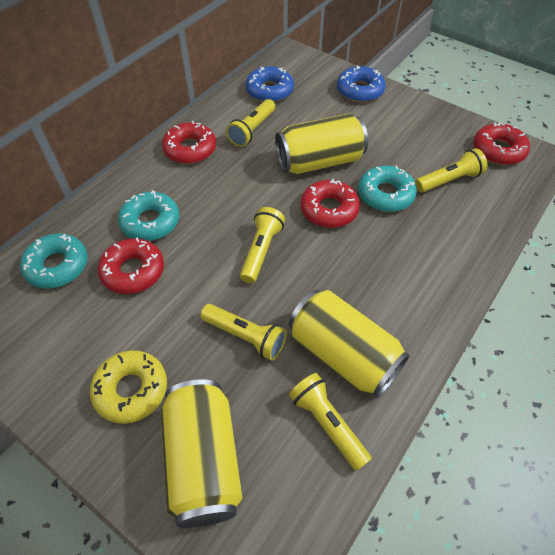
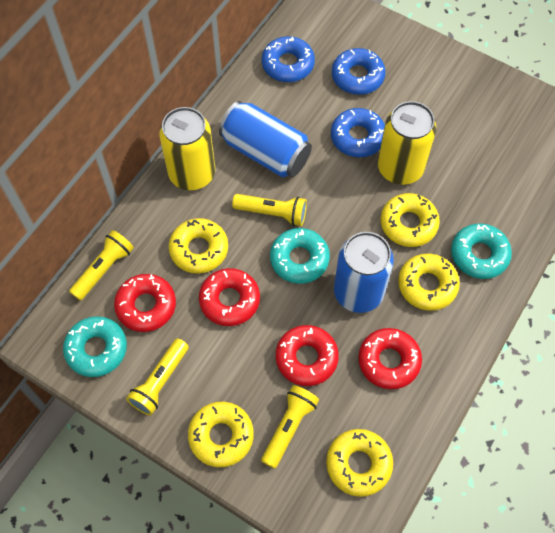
blue can: none = 0 -> [219,101,312,177] [334,232,394,313] = 2
blue donut: [246,66,294,102] [337,65,386,102] = 2 -> [262,36,315,82] [331,108,385,157] [332,48,386,95] = 3
yellow can: [161,380,243,528] [275,113,368,174] [289,290,410,398] = 3 -> [159,107,215,190] [378,101,436,185] = 2
yellow donut: [90,350,167,424] = 1 -> [169,218,228,274] [188,402,254,467] [326,429,393,497] [380,193,440,247] [398,254,460,311] = 5
yellow flashlight: [200,304,287,361] [226,99,275,147] [240,207,285,283] [289,373,372,471] [415,148,488,193] = 5 -> [69,230,134,301] [126,339,189,415] [232,194,307,226] [261,385,319,469] = 4

